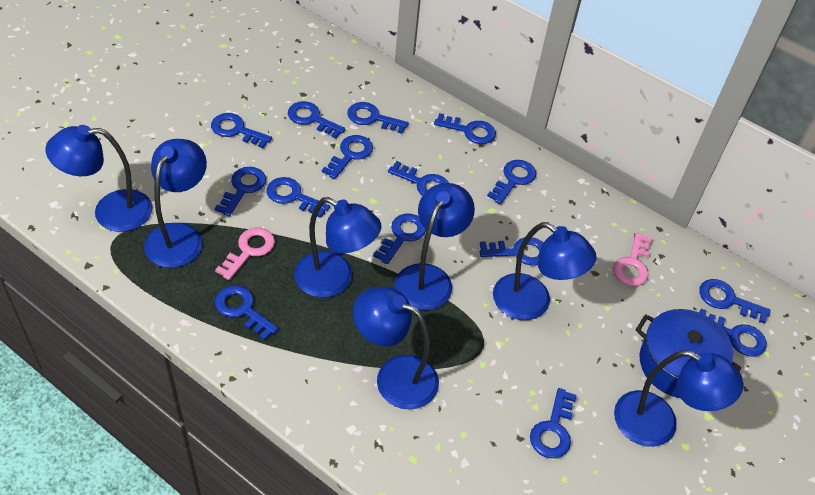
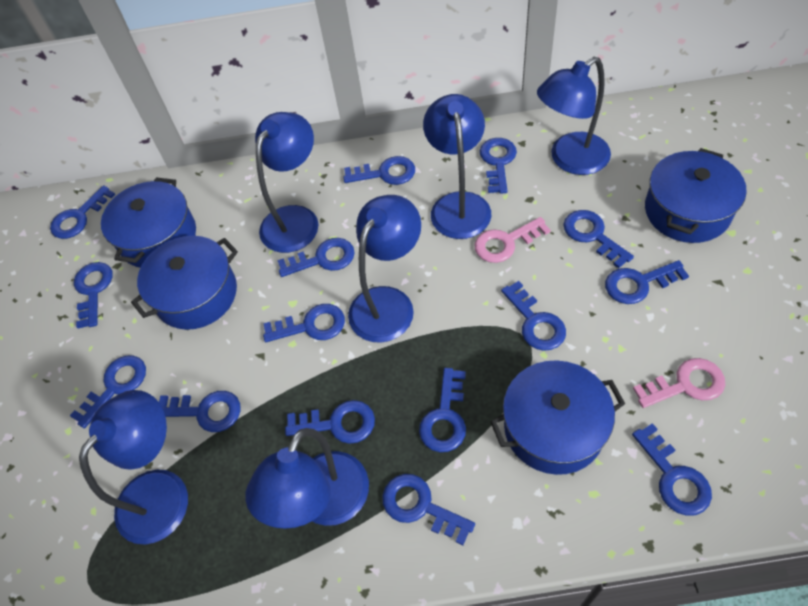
blue lamp: [45,125,153,232] [144,139,207,268] [294,197,381,298] [353,287,439,410] [395,183,475,310] [493,222,597,320] [614,350,743,447] = 7 -> [79,390,188,545] [245,428,369,529] [255,112,319,253] [348,195,421,343] [423,94,491,239] [537,57,611,175] = 6
blue pot: [636,309,741,398] = 1 -> [101,177,196,268] [131,236,238,330] [490,360,625,475] [645,148,747,243] = 4

